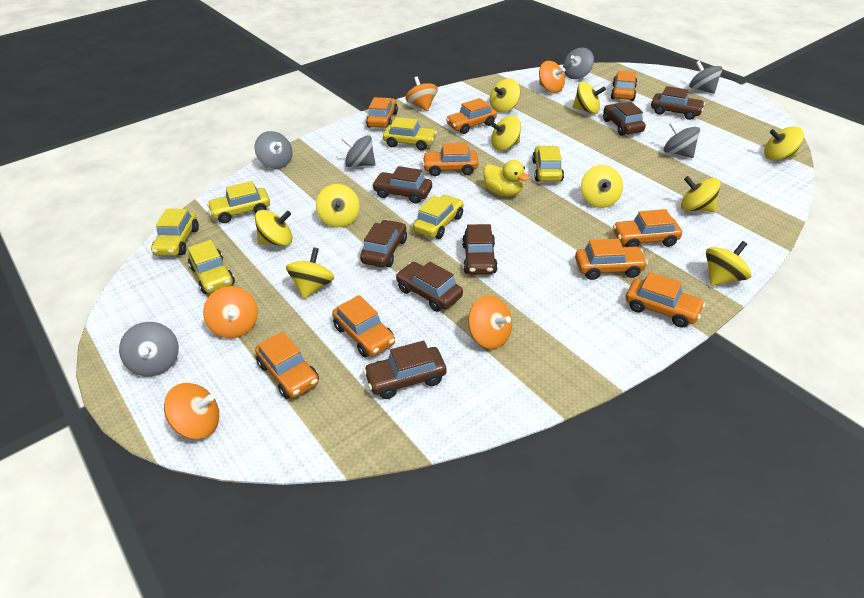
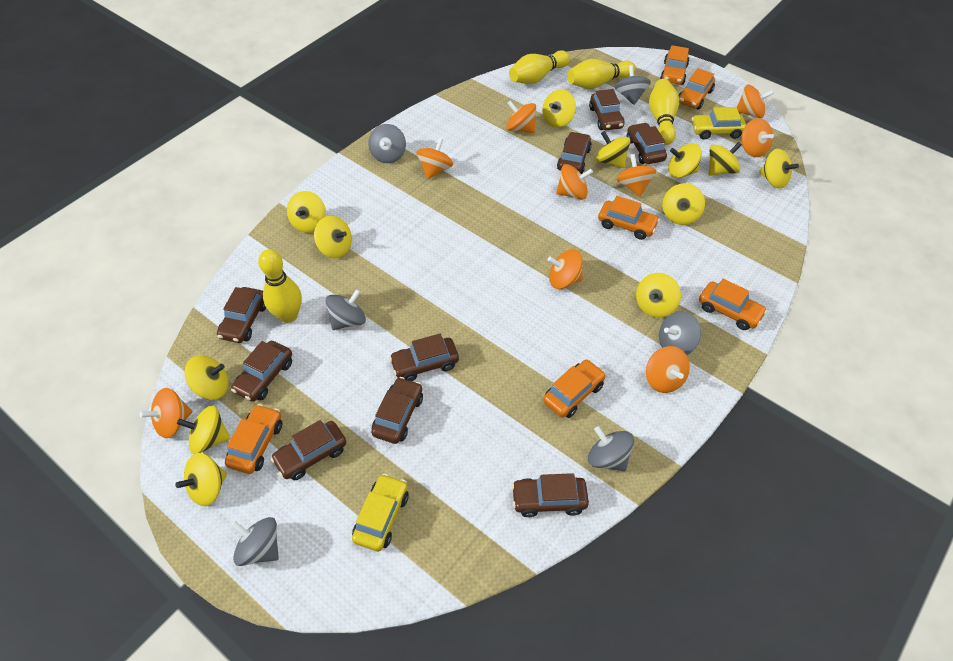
brown car: [360,220,407,267] [363,341,447,399] [372,166,432,204] [396,261,463,312] [462,224,498,275] [603,102,646,136] [651,86,705,120] = 7 -> [217,287,266,343] [231,341,292,402] [270,420,346,480] [371,377,423,444] [389,334,459,381] [511,473,589,517] [557,132,592,174] [589,89,625,130] [627,122,667,164] = 9
orange car: [255,332,319,399] [332,295,395,357] [366,97,398,128] [422,143,478,176] [446,98,497,134] [575,239,648,280] [611,71,637,101] [613,209,682,247] [626,272,705,328] = 9 -> [225,404,282,474] [543,359,606,418] [598,196,660,240] [660,45,689,85] [678,68,715,110] [699,279,767,330] = 6
orange spinning top: [164,383,219,439] [203,286,258,338] [405,77,438,111] [468,296,512,349] [539,61,566,93] = 5 -> [140,388,192,438] [416,138,453,179] [507,100,536,133] [548,249,583,289] [556,164,593,200] [616,154,656,197] [646,346,690,393] [737,85,774,118] [742,118,774,157] = 9
yellow bowling pin: none = 0 -> [258,249,302,323] [509,50,570,84] [567,59,636,89] [649,79,679,145] = 4
yellow car: [151,209,199,256] [188,240,235,294] [207,181,270,223] [383,117,437,151] [413,195,463,239] [532,146,564,182] = 6 -> [352,474,409,552] [691,107,746,140] = 2
yellow duck: [483,160,530,196] = 1 -> none = 0
yellow spinning top: [255,210,292,246] [286,247,334,299] [316,184,360,227] [490,79,520,112] [491,115,521,151] [572,82,606,114] [581,165,623,208] [681,176,721,212] [706,241,752,286] [764,126,804,160] = 10 -> [175,453,227,506] [177,405,231,454] [184,356,229,400] [287,191,326,233] [314,216,352,258] [542,89,576,127] [596,131,630,168] [636,273,681,318] [663,183,705,225] [668,143,702,178] [709,142,742,176] [759,149,799,189] = 12

